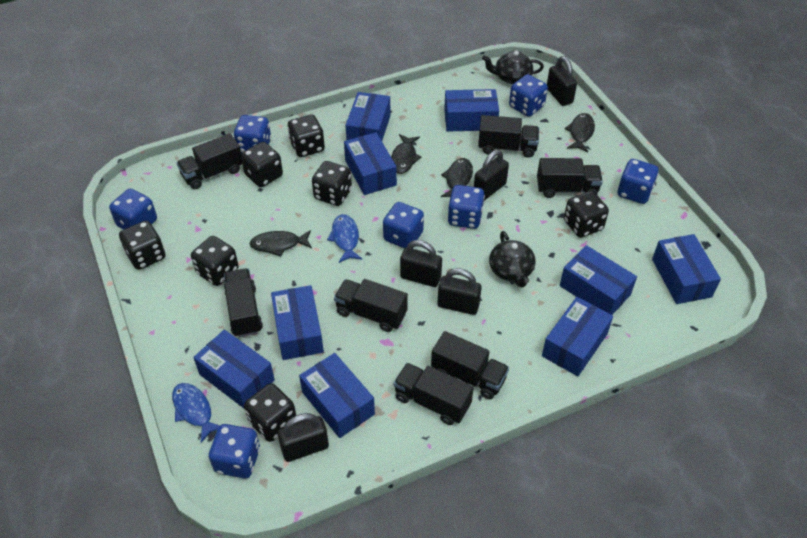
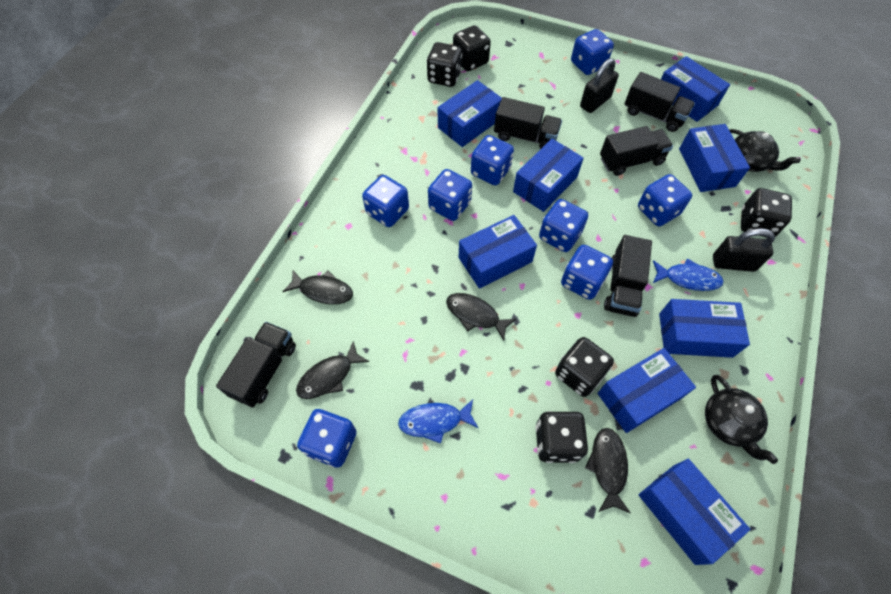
black dice: [119,221,165,270] [191,236,239,286] [241,142,283,187] [244,383,296,442] [288,115,325,157] [312,161,352,206] [564,191,609,238] = 7 -> [427,42,462,87] [453,25,491,71] [535,411,588,463] [555,337,614,397] [741,188,792,237] = 5
black padlock: [277,413,329,462] [400,240,442,287] [438,268,482,315] [474,150,509,200] [547,56,577,106] = 5 -> [580,58,619,113] [713,228,775,272] = 2
black truck: [177,133,242,189] [224,268,263,337] [334,279,408,332] [394,363,474,425] [431,331,509,399] [478,115,539,158] [537,158,603,198] = 7 -> [216,322,296,407] [494,97,562,149] [600,126,673,176] [604,235,652,317] [625,72,695,132] = 5
blue box: [193,330,275,408] [271,285,324,360] [299,353,375,438] [344,132,397,195] [346,92,391,141] [444,89,499,132] [542,297,613,376] [560,245,637,315] [652,234,721,304] = 9 -> [437,80,502,147] [459,215,537,288] [513,139,584,212] [597,348,696,433] [639,459,750,565] [659,299,750,358] [661,56,730,122] [679,124,750,192] = 8
blue dice: [109,189,157,230] [209,424,260,479] [234,115,271,153] [383,202,424,249] [448,185,485,229] [509,74,548,117] [618,159,659,204] = 7 -> [297,409,357,468] [362,175,409,227] [428,169,472,221] [471,135,514,185] [539,199,588,252] [561,245,613,300] [571,29,614,75] [638,174,692,226] = 8

